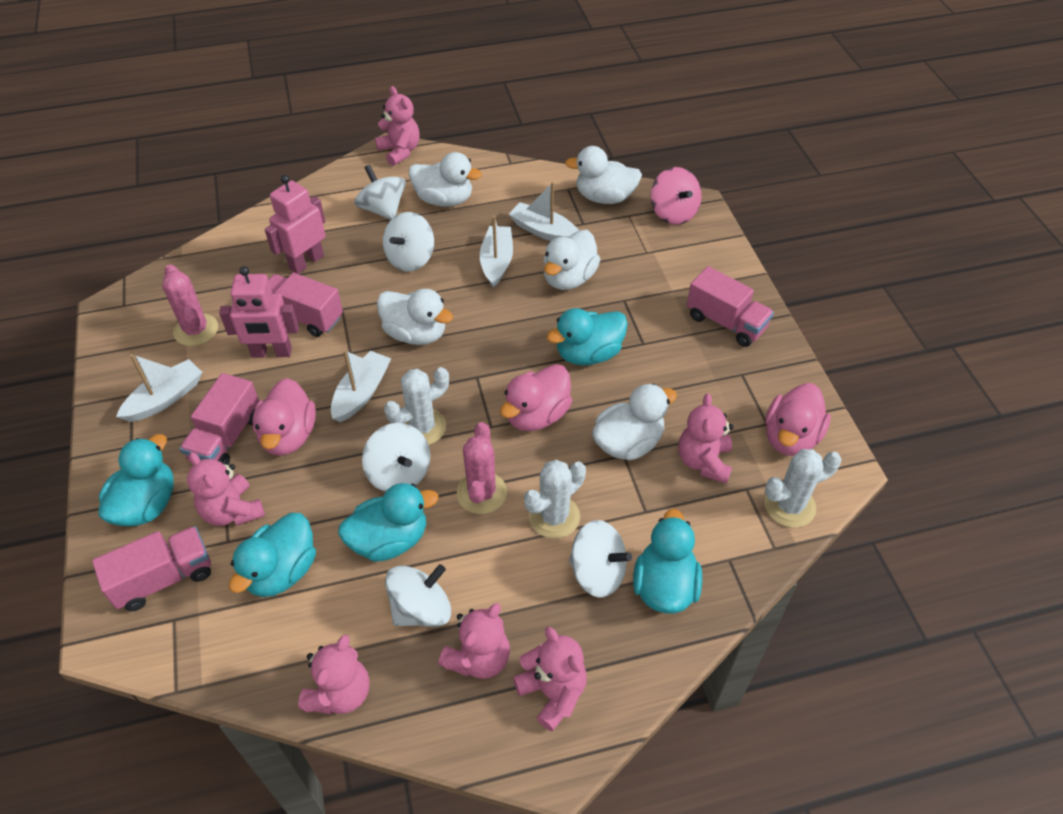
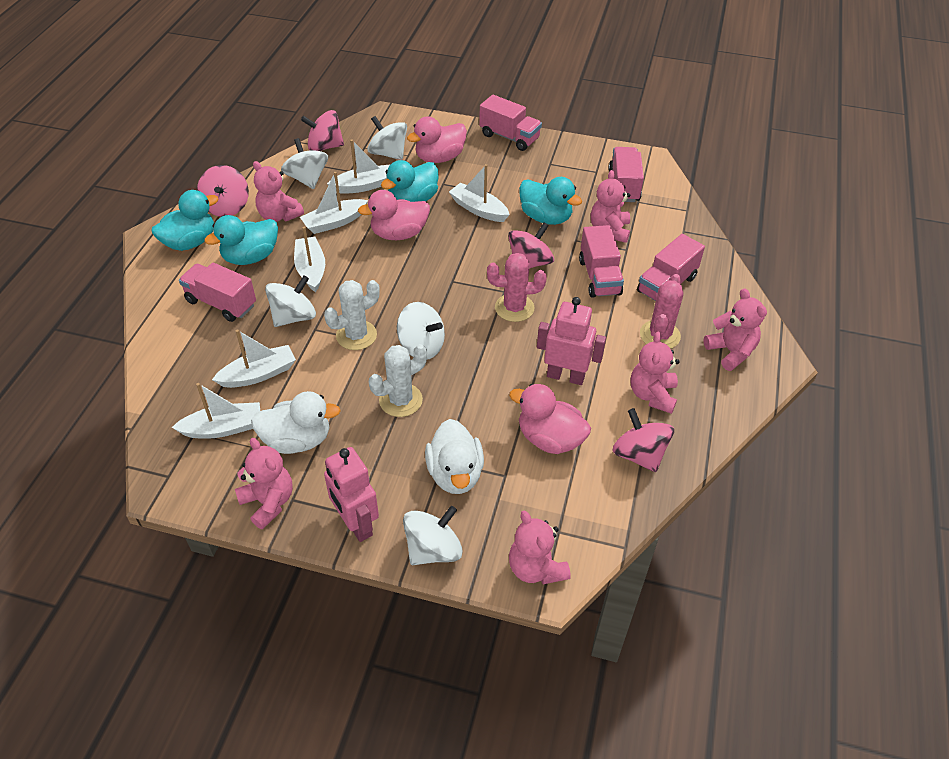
pink spinning top: [650,167,702,225] = 1 -> [197,165,249,217] [301,110,344,151] [508,222,554,268] [612,408,674,472] = 4
pink truck: [92,526,211,612] [180,373,259,465] [268,273,343,337] [687,266,774,347] = 4 -> [179,263,256,322] [479,95,542,151] [579,225,624,298] [609,147,644,202] [637,234,705,301] = 5
turquoise duck: [99,434,174,526] [229,513,316,597] [338,483,438,562] [546,308,628,366] [633,509,702,613] = 5 -> [151,190,219,251] [205,215,278,265] [381,160,439,202] [519,177,582,225] = 4
white boat: [116,354,202,422] [331,350,391,422] [480,216,513,287] [509,182,579,241] = 4 -> [172,383,260,439] [212,329,296,388] [294,227,325,292] [300,172,368,234] [327,139,390,194] [449,164,510,222] = 6
white cactus: [384,367,449,445] [524,460,586,539] [765,449,841,528] = 3 -> [324,280,380,350] [369,344,427,417] = 2
white duck: [377,289,453,345] [409,152,482,207] [543,230,600,290] [565,146,642,204] [592,384,677,460] = 5 -> [251,391,341,454] [425,419,484,494] = 2

